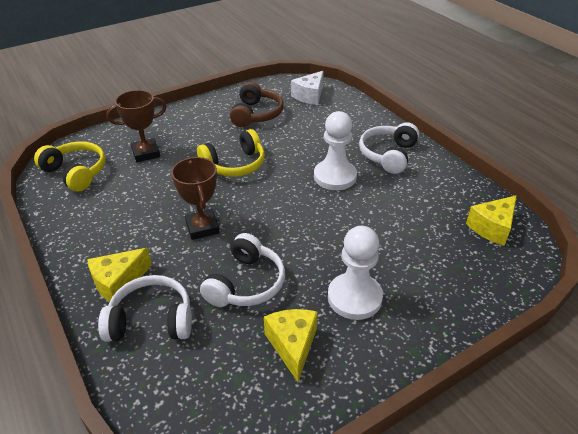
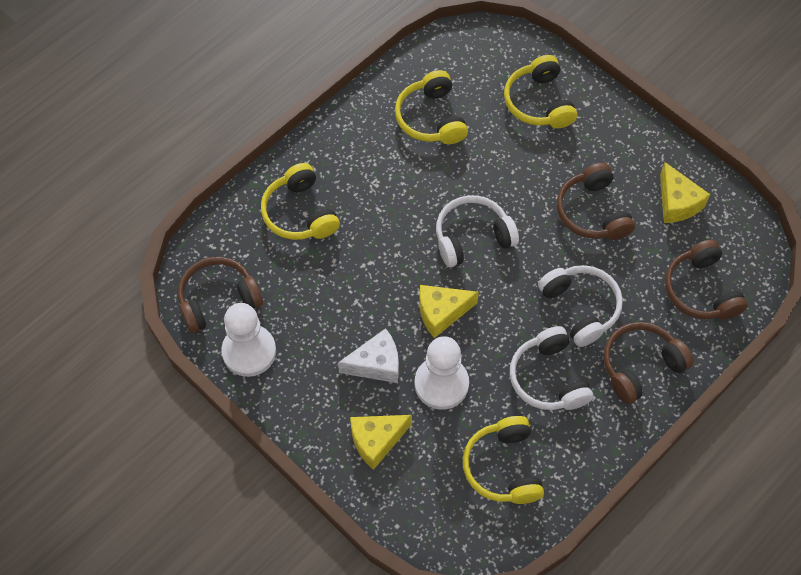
brown headphones: [230,82,284,127] = 1 -> [178,257,263,333] [557,163,635,240] [604,322,694,404] [665,239,748,320] = 4
brown trophy: [106,90,167,162] [171,157,220,240] = 2 -> none = 0
yellow headphones: [34,142,106,191] [197,129,265,177] = 2 -> [261,163,340,240] [395,70,468,144] [463,416,544,504] [504,55,577,128] = 4

